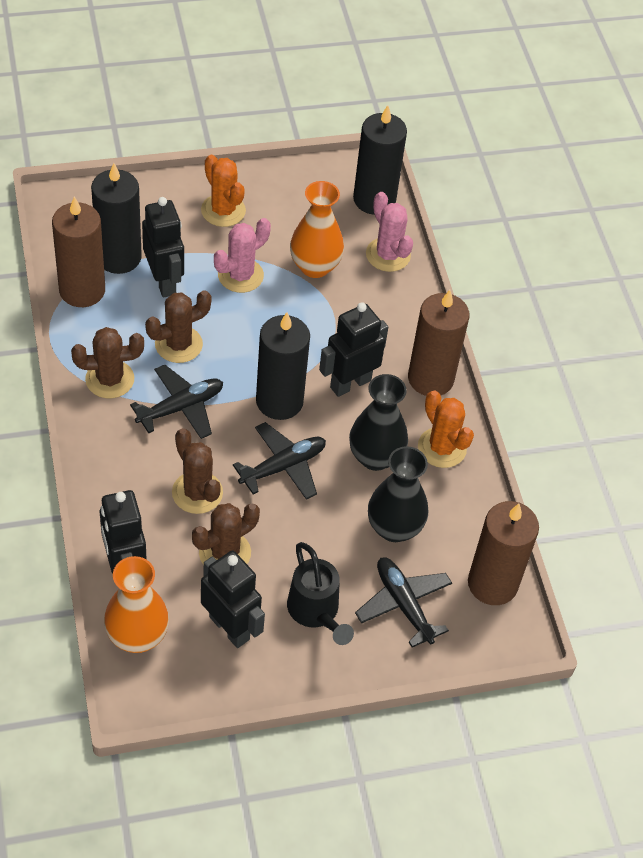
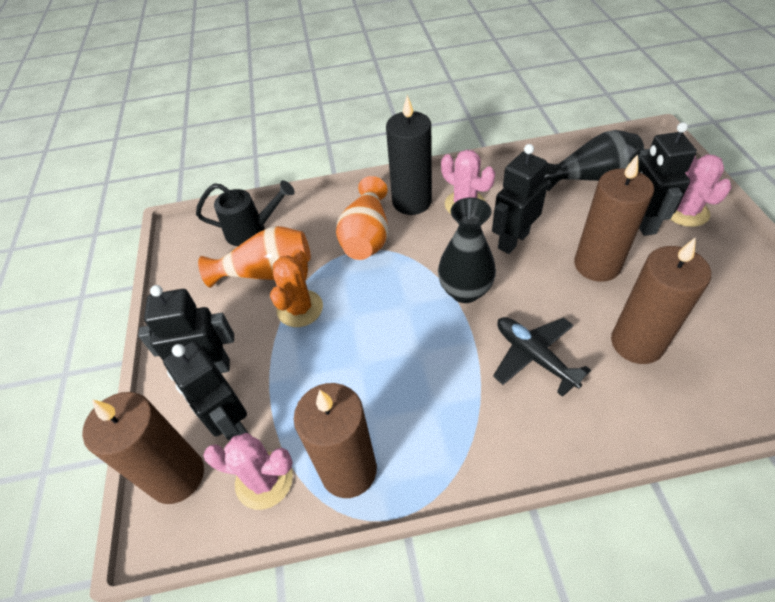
black candle: [91,163,142,274] [256,312,310,420] [353,105,407,215] = 3 -> [386,95,432,215] = 1
black plane: [130,365,223,439] [233,422,326,500] [355,557,452,648] = 3 -> [493,317,591,397] = 1
brown cactus: [71,327,144,398] [145,290,212,363] [172,428,223,514] [192,503,260,565] = 4 -> none = 0
brown candle: [52,196,105,307] [408,290,469,396] [468,501,539,605] = 3 -> [82,392,204,504] [294,383,377,498] [574,154,654,282] [611,237,711,364] = 4
orange cactus: [201,155,246,227] [418,391,474,468] = 2 -> [270,249,323,327] = 1
pink cactus: [214,218,271,293] [366,192,413,272] = 2 -> [203,433,293,510] [441,150,495,214] [670,154,732,227] = 3

